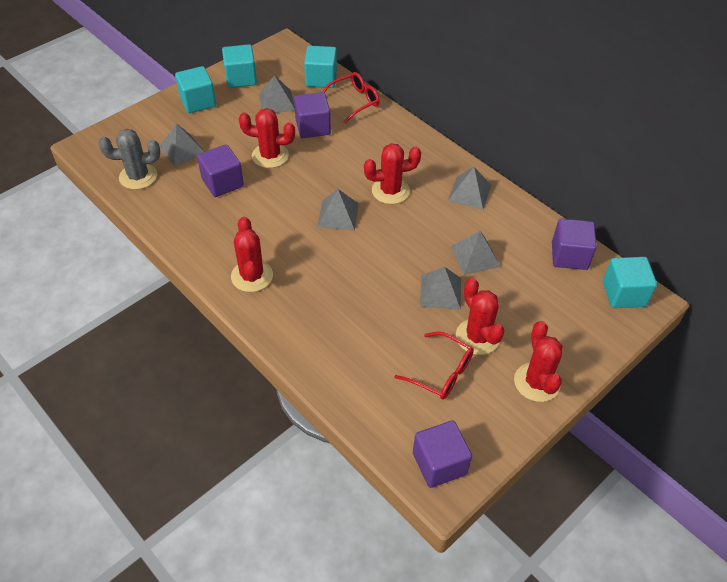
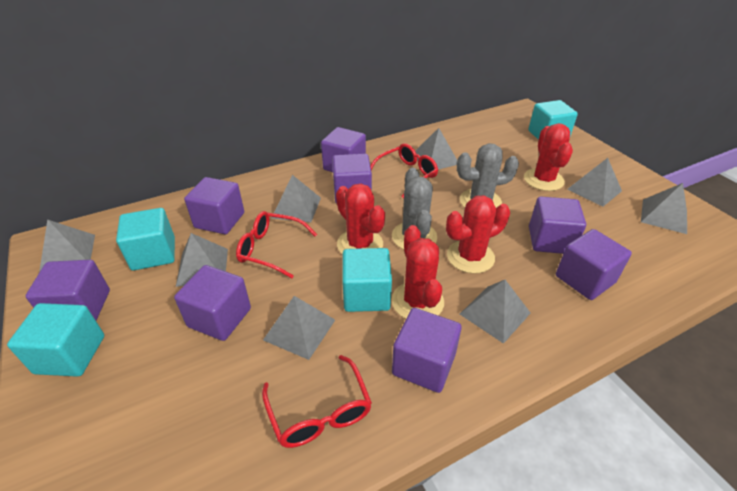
grey cactus: [98,129,160,190] = 1 -> [392,168,437,250] [457,143,519,208] = 2
grey pyramid: [160,123,205,167] [259,75,295,113] [317,189,359,230] [420,267,461,310] [448,167,491,210] [450,231,500,275] = 6 -> [39,219,95,272] [176,233,228,287] [263,296,335,360] [272,175,321,223] [415,128,457,169] [460,280,531,344] [567,158,622,207] [641,183,687,234] = 8
purple cube: [197,144,244,197] [294,92,331,138] [413,420,472,488] [552,219,597,270] = 4 -> [26,260,110,321] [174,265,251,341] [184,177,244,234] [321,127,366,172] [332,154,372,203] [392,308,462,393] [529,197,586,254] [556,229,632,300] = 8
red cactus: [231,217,273,292] [239,108,295,168] [364,143,421,204] [456,278,505,355] [514,321,563,402] = 5 -> [336,184,385,254] [392,225,444,319] [446,195,510,274] [524,123,573,191] = 4
red glasses: [322,72,380,123] [394,332,474,399] = 2 -> [236,211,317,278] [262,355,372,448] [370,143,438,198] = 3

